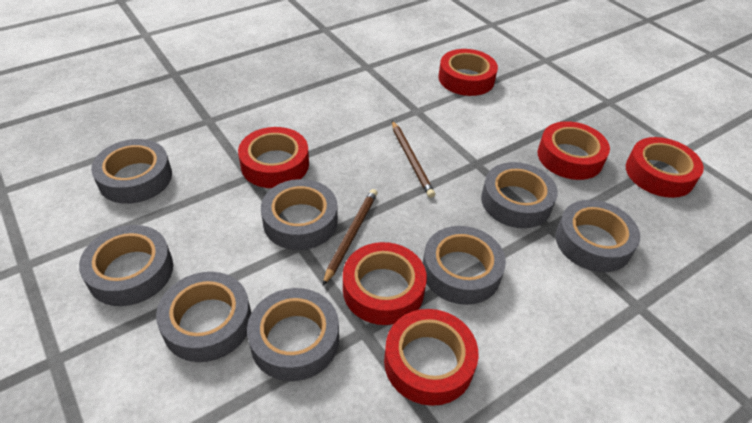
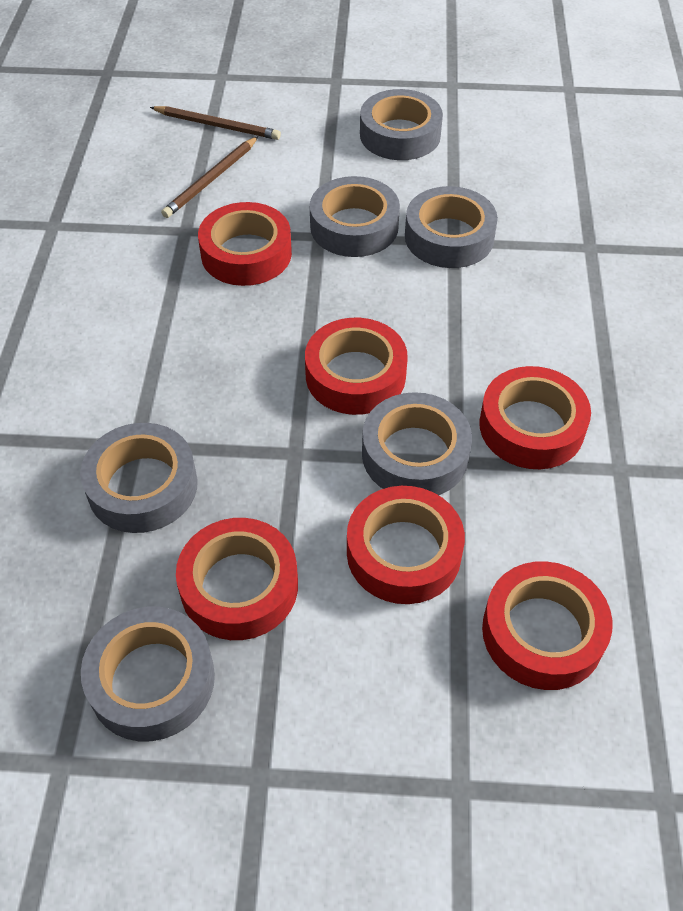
grey tape: [79,225,173,306] [91,139,172,204] [156,272,251,362] [247,288,339,381] [261,179,338,250] [423,226,506,305] [481,162,558,228] [555,200,640,272] = 8 -> [80,423,198,533] [81,607,215,741] [310,176,400,257] [360,89,443,160] [362,392,472,495] [405,186,498,268] = 6

